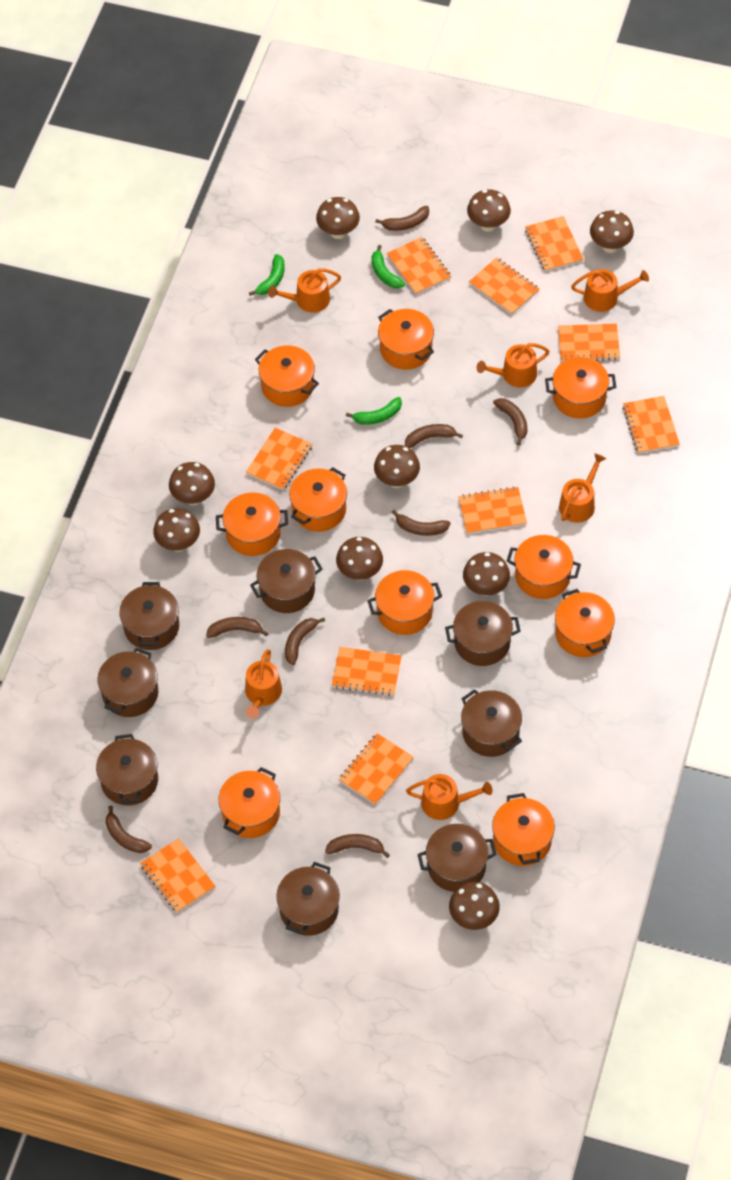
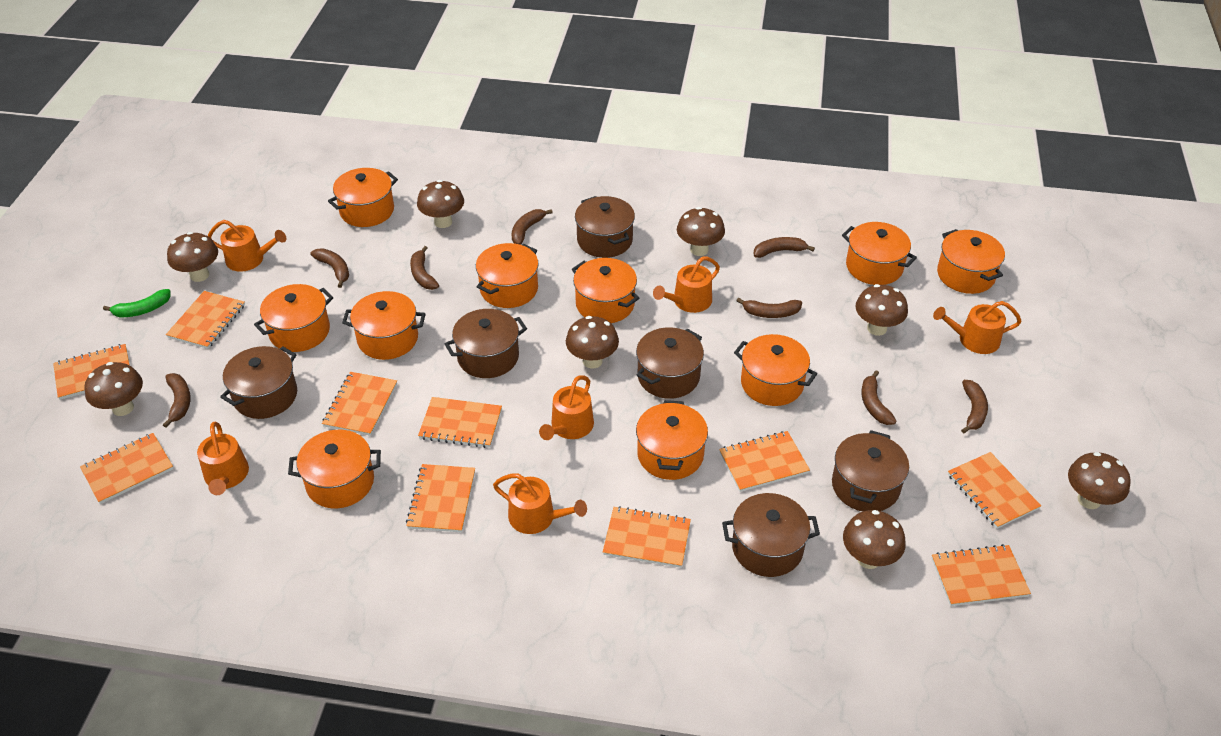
brown mushroom: [153,508,200,552] [169,462,215,505] [316,197,360,239] [336,537,383,580] [374,445,420,488] [449,882,500,930] [463,552,510,596] [467,189,511,232] [590,210,634,253] = 9 -> [84,362,143,416] [167,232,218,282] [417,180,464,228] [566,316,619,368] [677,207,725,256] [843,510,906,569] [856,284,908,336] [1068,452,1131,509] = 8
brown pot: [96,734,158,806] [97,648,158,717] [119,582,179,650] [250,549,322,613] [276,862,340,936] [417,824,497,892] [445,601,521,666] [461,689,522,757] = 8 -> [220,346,297,419] [445,309,527,378] [575,196,635,258] [636,328,704,399] [722,493,820,577] [832,430,909,512] = 6
green banana: [249,254,285,296] [346,397,402,425] [372,245,405,288] = 3 -> [103,289,171,317] = 1

